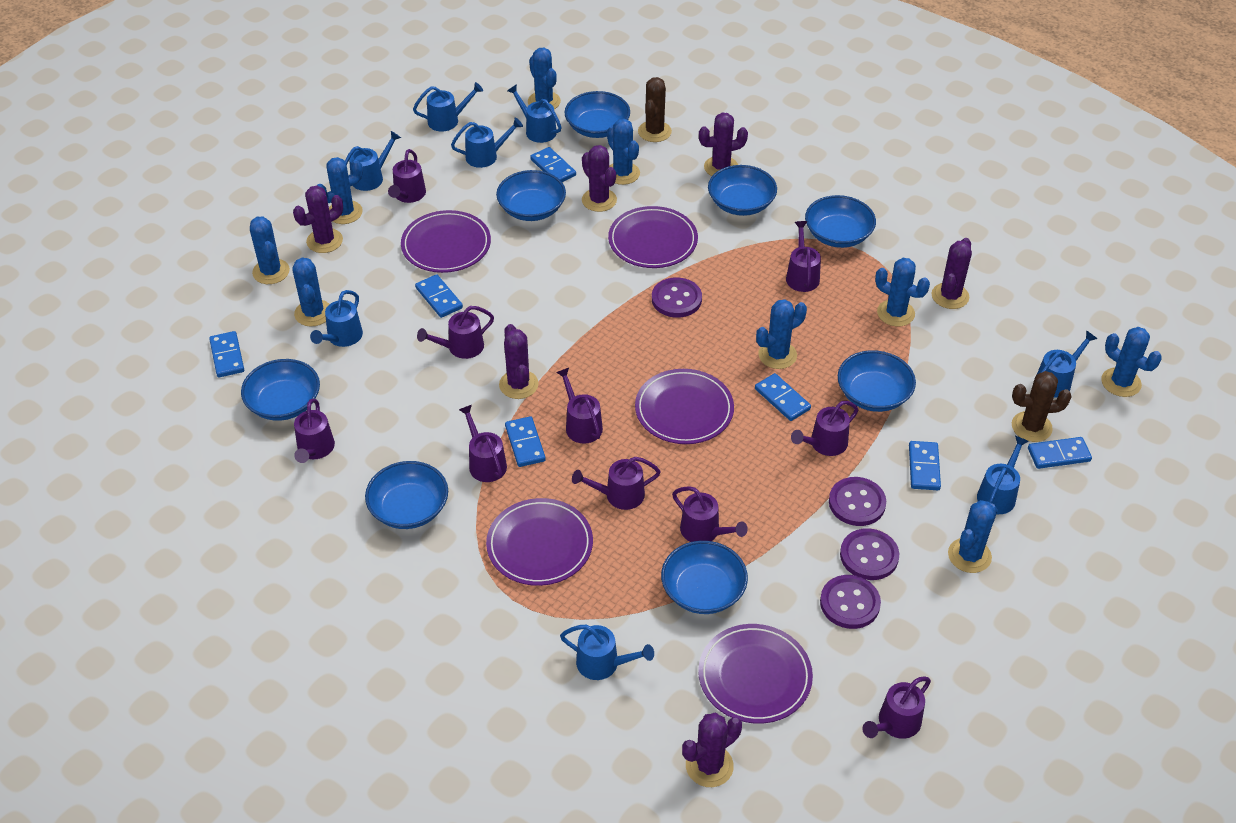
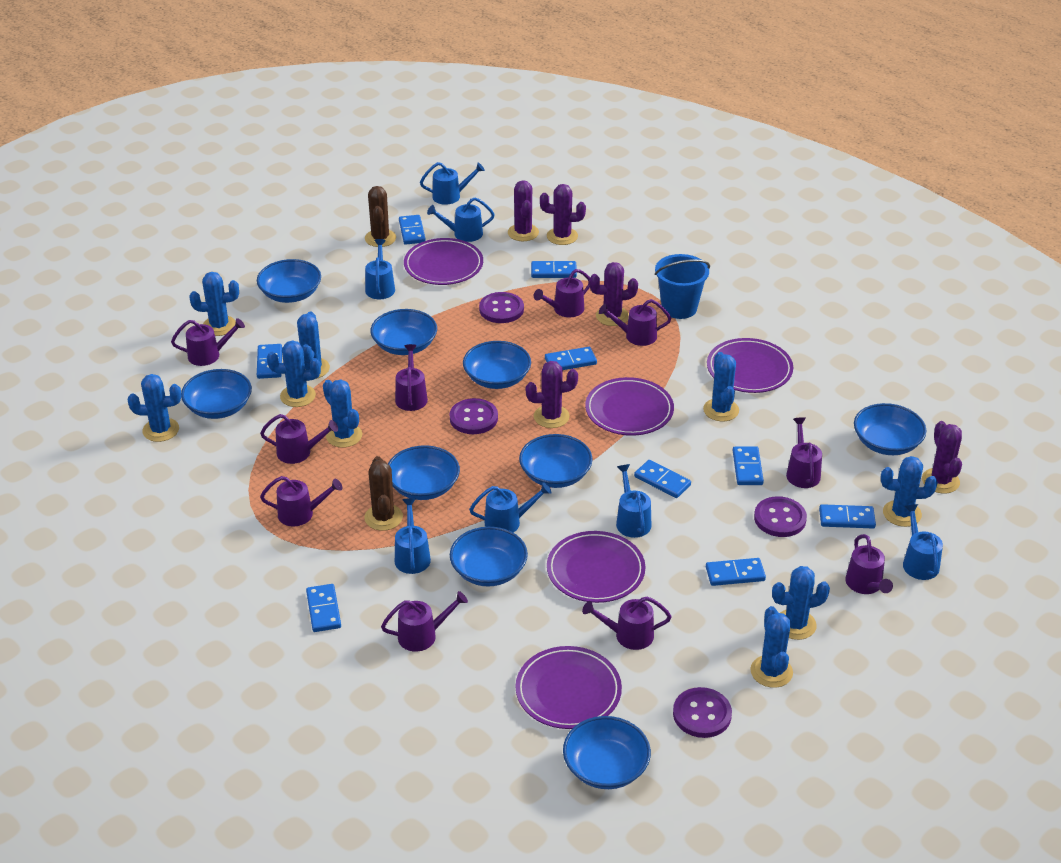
blue bowl: [241,359,320,421] [365,461,448,529] [496,170,566,221] [564,91,630,138] [661,541,748,614] [708,165,777,216] [805,195,876,248] [838,350,916,412] = 8 -> [181,369,252,419] [257,259,321,303] [370,309,437,355] [388,445,460,500] [450,527,528,587] [463,341,531,389] [519,434,593,488] [563,716,651,789] [854,403,926,455] = 9
blue bucket: none = 0 -> [655,254,710,319] = 1
blue domino: [209,331,244,377] [415,274,463,318] [505,416,546,467] [530,147,576,182] [755,373,811,421] [909,441,941,490] [1028,437,1092,469] = 7 -> [257,344,282,379] [306,584,341,632] [399,215,426,245] [531,261,577,278] [545,347,597,370] [634,460,691,498] [706,558,766,586] [733,446,764,485] [819,504,876,528] = 9
blue watering can: [310,290,363,347] [345,131,401,191] [413,82,483,132] [451,118,523,168] [507,84,561,143] [560,625,654,680] [977,436,1029,514] [1037,330,1097,398] = 8 -> [365,239,395,299] [395,498,431,574] [420,162,485,205] [427,197,495,242] [469,482,552,533] [616,464,651,538] [903,504,943,580] = 7
purple cactus: [293,186,343,253] [499,324,539,399] [582,145,617,212] [682,713,742,787] [699,113,748,176] [932,238,972,309] = 6 -> [508,180,539,241] [526,361,578,428] [540,184,586,245] [589,262,638,326] [922,421,962,494] = 5

